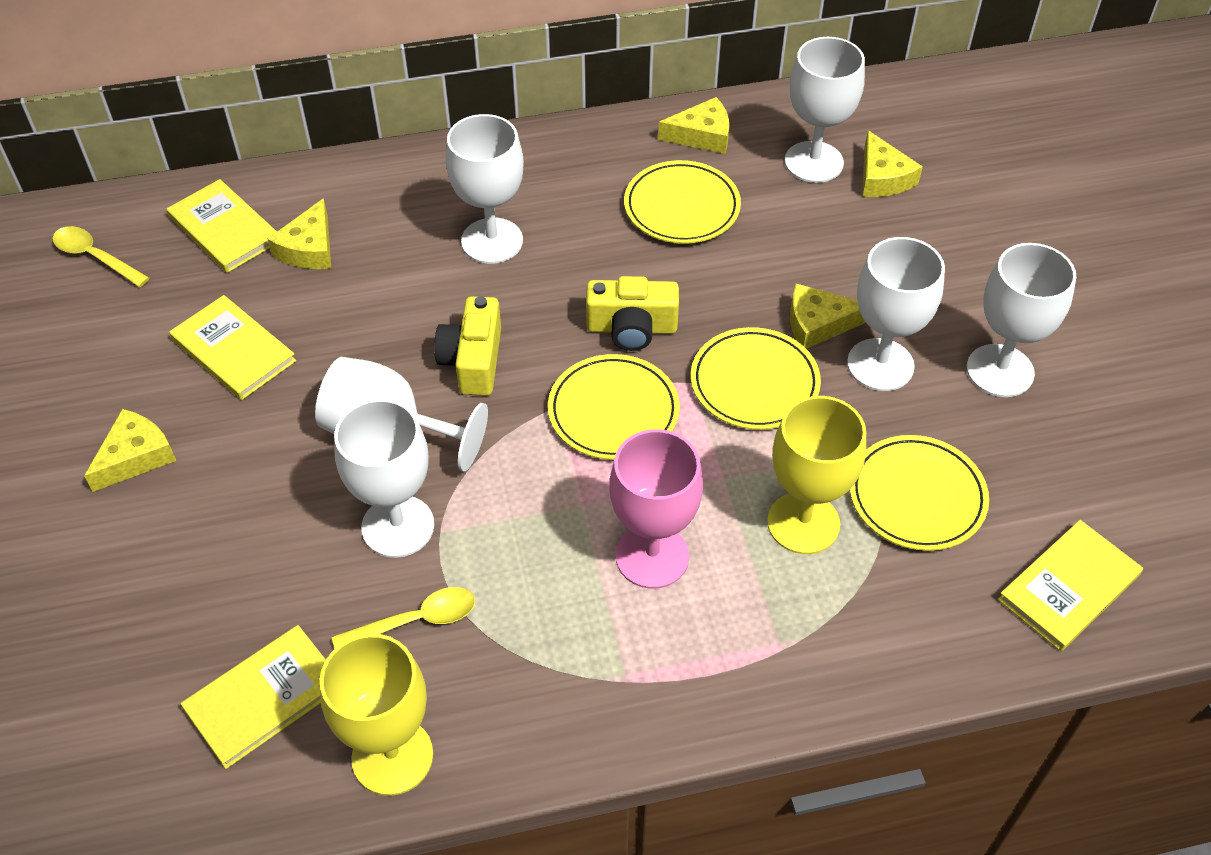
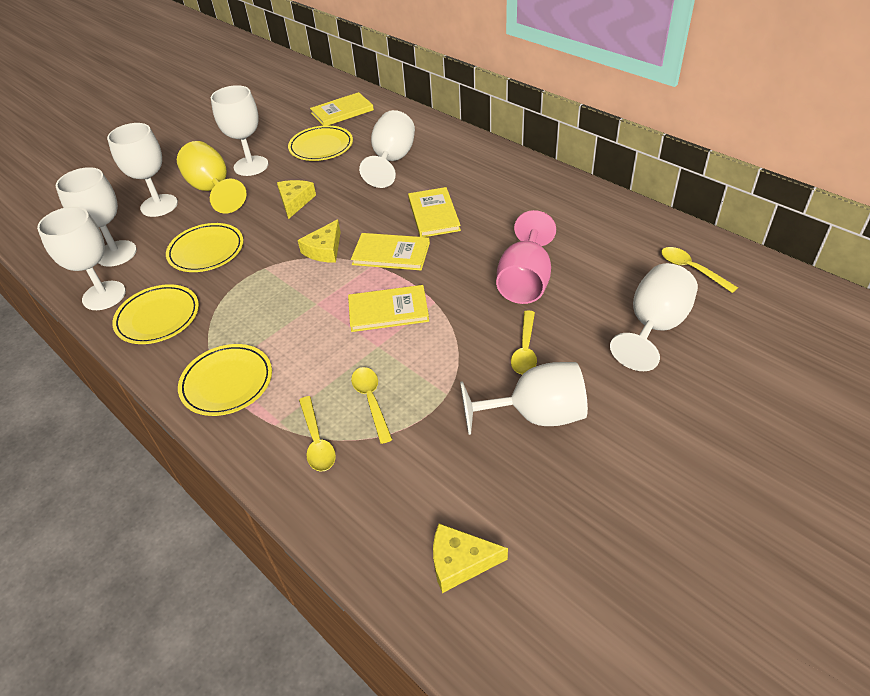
white goblet: [315,357,488,472] [334,399,434,558] [446,114,524,264] [785,37,865,183] [847,237,945,391] [967,243,1076,397] = 6 -> [37,207,126,310] [55,167,137,267] [107,123,178,217] [211,85,268,176] [359,110,415,188] [460,362,588,435] [610,263,698,371] = 7
yellow camera: [434,296,501,396] [586,276,679,351] = 2 -> none = 0
yellow cheese: [84,409,176,492] [268,198,331,269] [658,97,729,154] [790,284,866,349] [862,131,923,197] = 5 -> [277,180,316,219] [298,219,341,262] [433,523,508,593] = 3
yellow goblet: [320,634,433,796] [767,396,866,554] = 2 -> [177,141,246,214] = 1
yellow spoon: [52,226,149,287] [332,587,475,649] = 2 -> [299,396,336,472] [351,367,393,444] [511,311,537,375] [661,247,738,293] = 4

